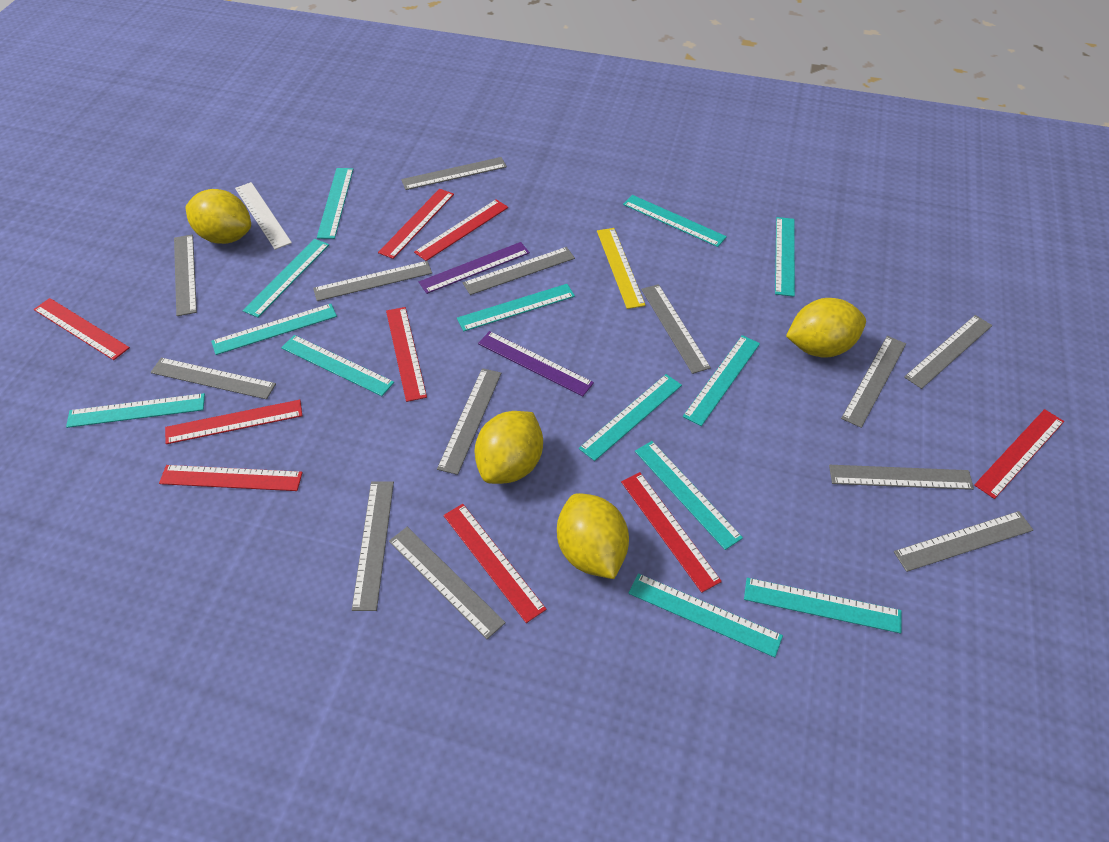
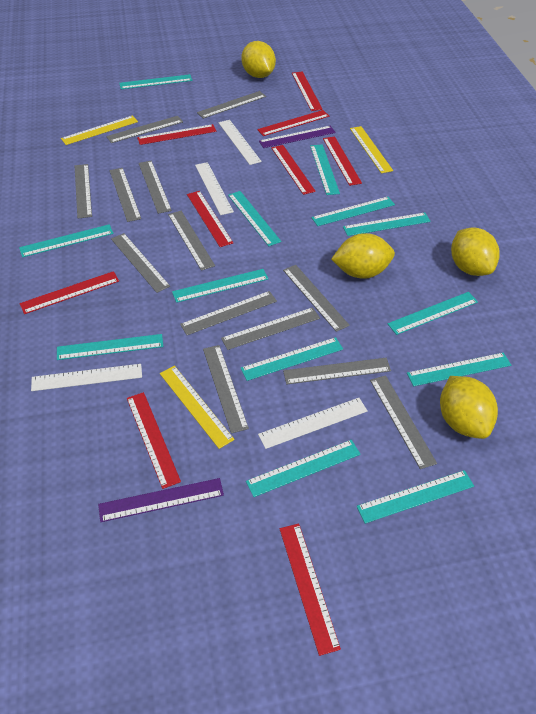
white ruler: [235,182,292,250] = 1 -> [31,364,142,391] [195,162,234,215] [218,120,262,165] [258,398,368,449] = 4
yellow ruler: [597,228,646,309] = 1 -> [61,116,138,145] [160,366,235,449] [350,126,393,173] = 3

